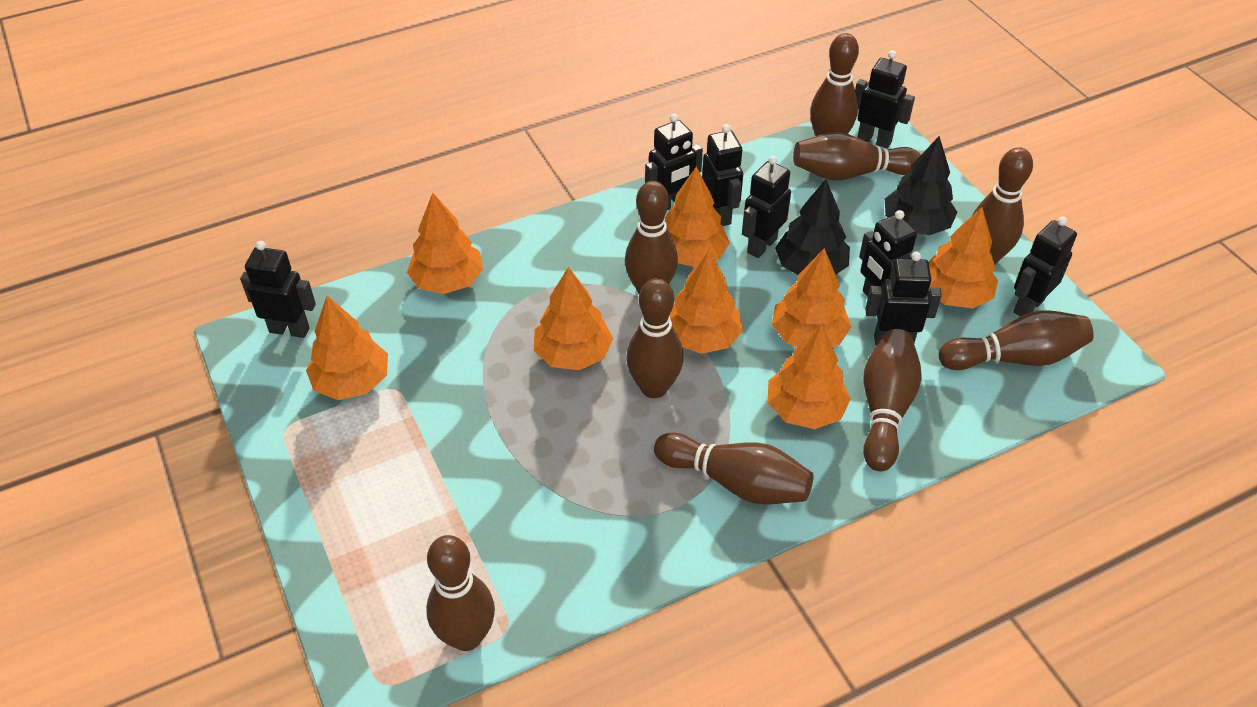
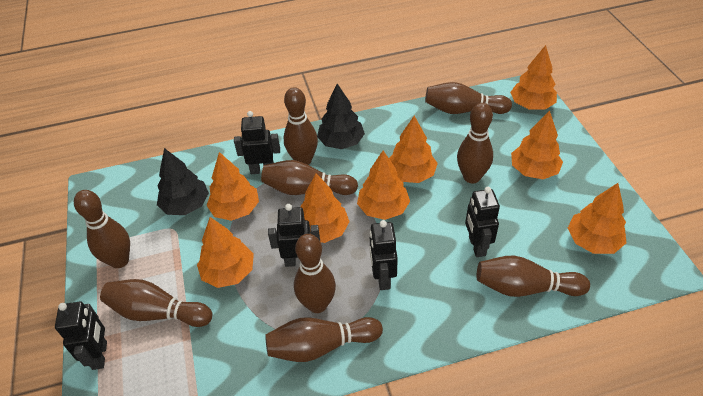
black robot: [240,241,316,338] [645,114,703,210] [702,124,743,226] [742,156,791,258] [855,50,915,149] [859,210,917,296] [865,251,942,346] [1013,216,1077,317] = 8 -> [55,302,107,370] [234,111,280,174] [268,204,320,267] [370,220,398,290] [465,187,500,257] = 5

